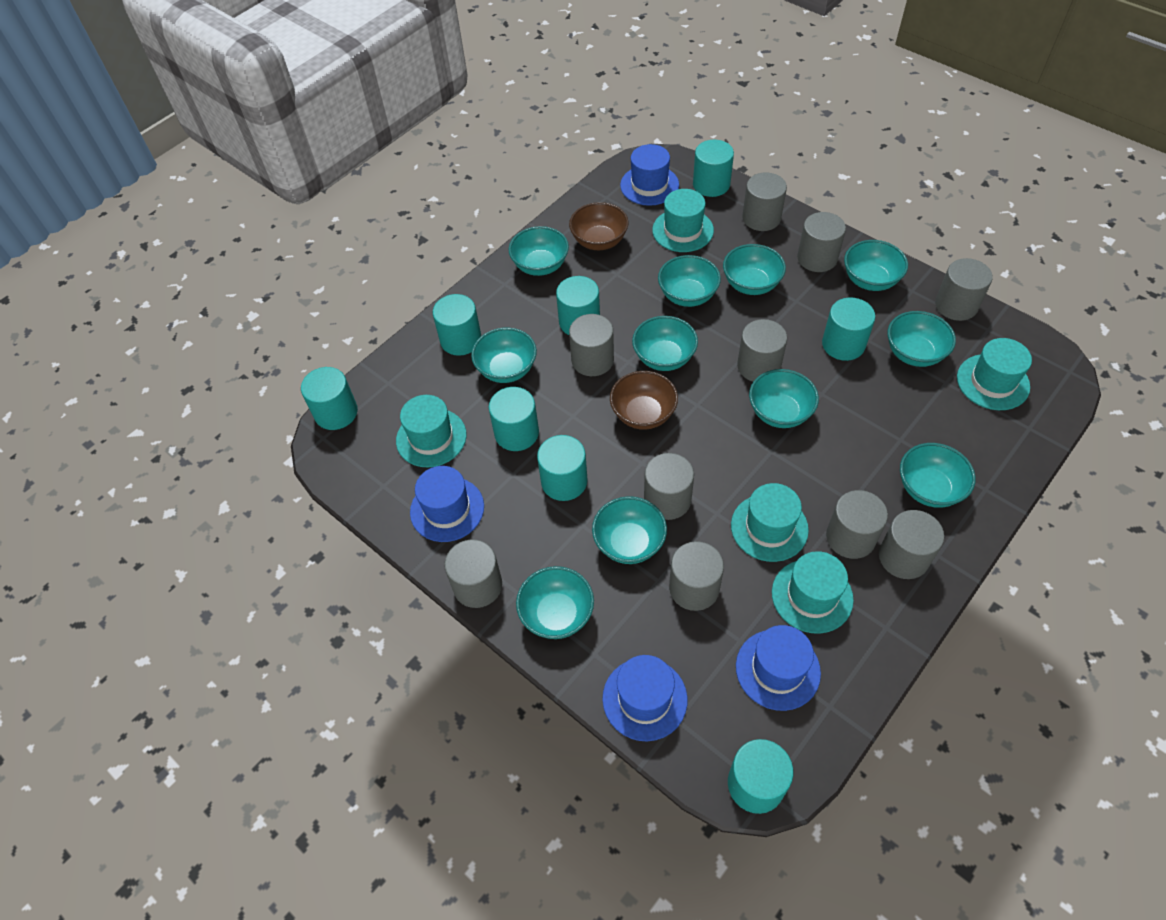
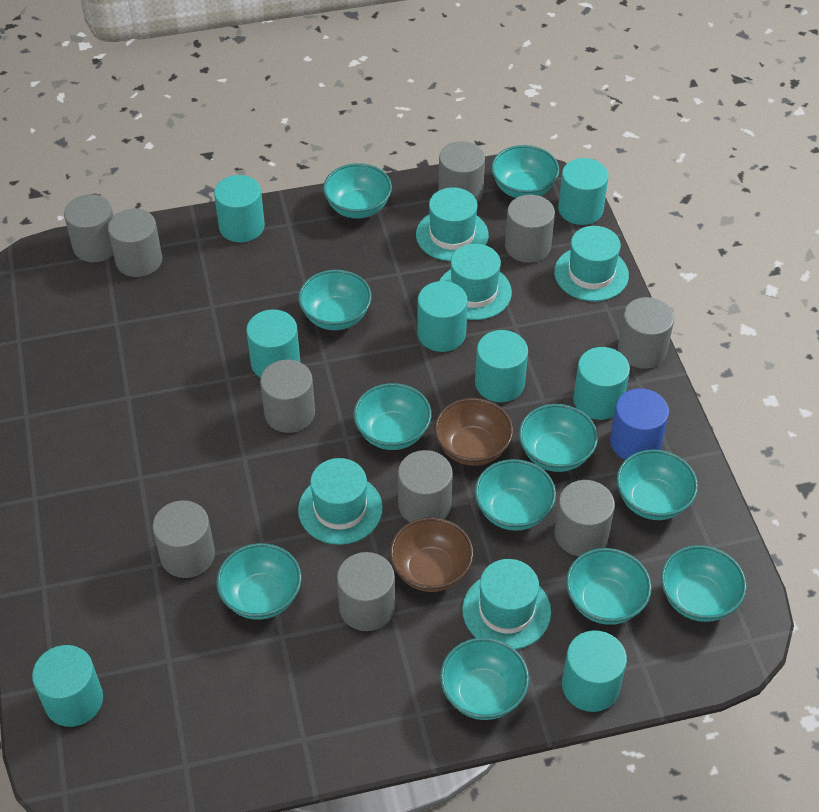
blue cylinder: none = 0 -> [610,388,669,460] = 1
blue hat: [410,466,484,542] [602,655,688,741] [620,144,679,206] [736,625,821,711] = 4 -> none = 0

